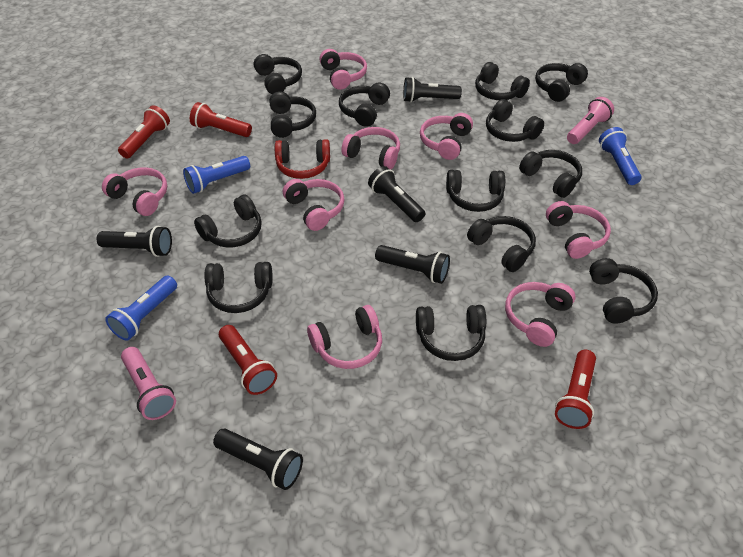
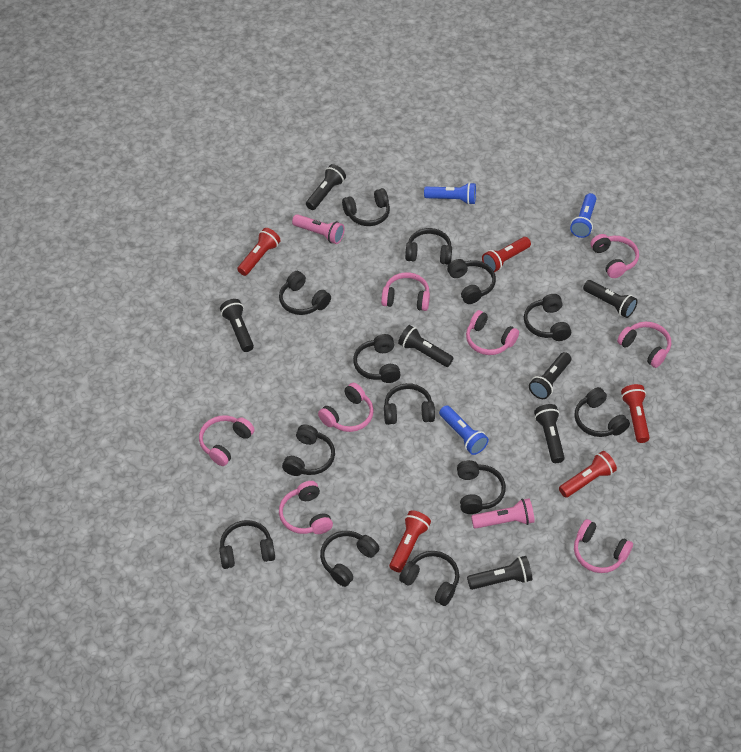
black flashlight: [97,226,172,257] [213,429,303,490] [368,166,425,222] [375,245,450,284] [403,77,462,102] = 5 -> [220,299,254,352] [306,164,346,210] [398,325,454,367] [467,556,532,590] [529,352,571,399] [534,404,565,463] [583,280,638,318] = 7
red flashlight: [118,105,170,159] [190,102,252,137] [219,325,277,395] [555,350,596,429] = 4 -> [237,228,281,276] [389,510,431,572] [482,237,531,272] [559,451,617,498] [621,384,650,443] = 5
red headphones: [275,139,330,179] = 1 -> none = 0

